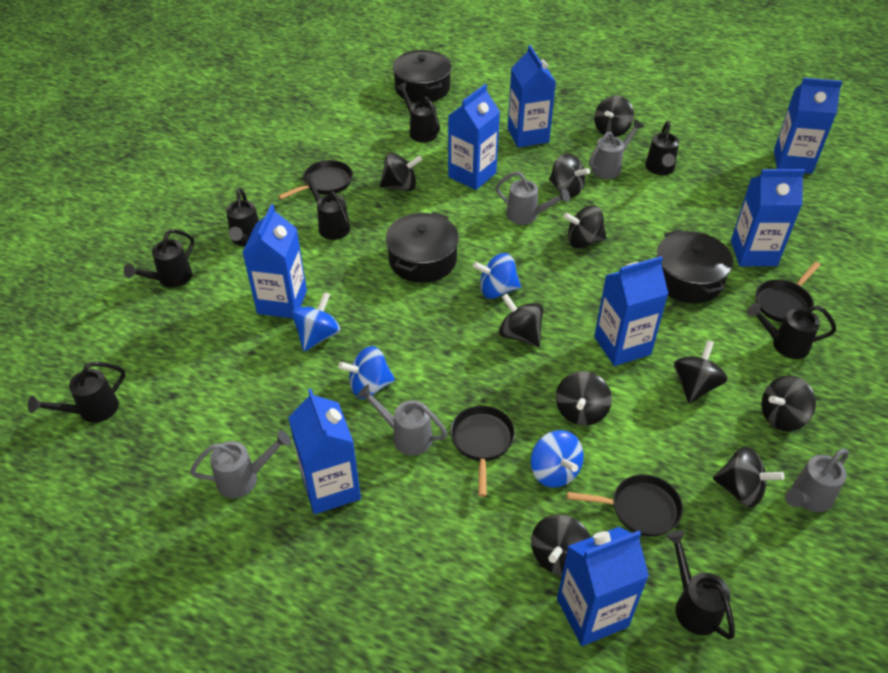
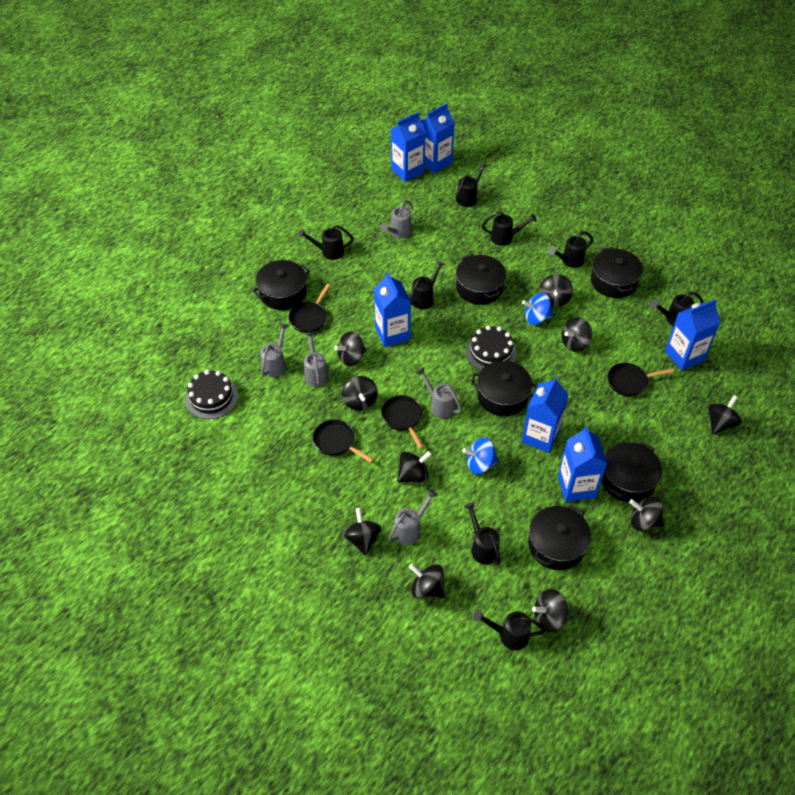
black cake: none = 0 -> [185,370,238,419] [466,325,517,370] = 2
black pot: [386,212,459,283] [392,50,452,103] [657,230,733,303] = 3 -> [252,260,310,310] [456,254,506,305] [471,361,538,416] [528,505,591,570] [591,247,643,298] [601,442,662,502] = 6
blue carton: [242,204,307,318] [288,389,361,514] [448,84,500,190] [508,45,556,147] [557,527,649,646] [594,256,668,366] [731,169,805,266] [774,78,842,174] = 8 -> [374,272,411,347] [391,112,426,182] [421,103,455,173] [521,377,569,453] [558,426,607,502] [665,299,720,370] = 6
blue spinning top: [292,292,340,351] [338,346,395,399] [473,253,521,299] [531,430,584,488] = 4 -> [462,438,499,474] [522,293,553,325] = 2

